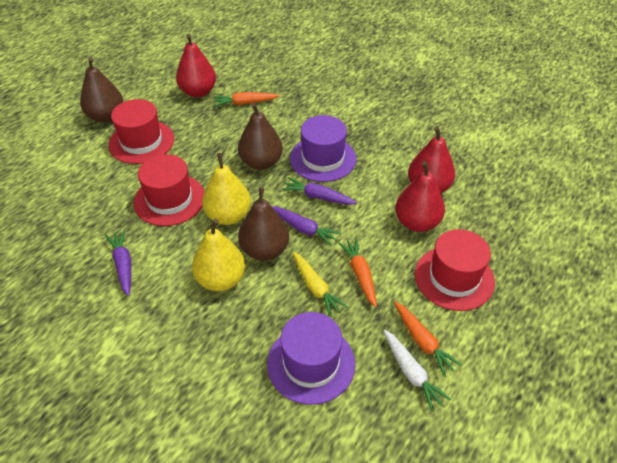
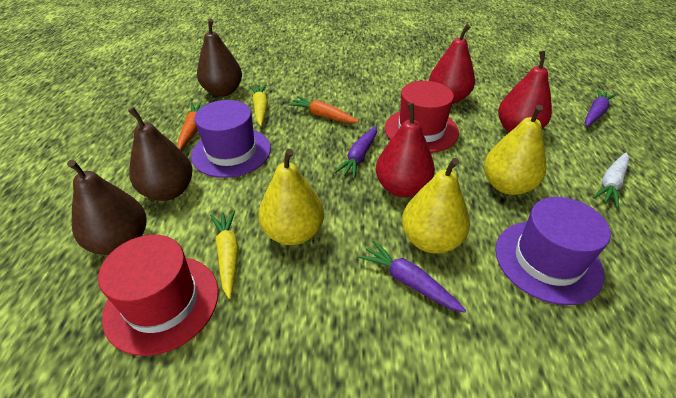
orange carrot: [213,92,279,107] [338,238,377,307] [394,302,462,377] = 3 -> [177,103,209,150] [288,96,359,123] = 2
red hat: [108,99,174,164] [134,154,205,226] [415,229,495,311] = 3 -> [98,235,219,356] [385,81,459,153] = 2
yellow carrot: [293,252,348,317] = 1 -> [210,210,239,299] [249,84,268,126] = 2
yellow pear: [192,219,246,291] [202,153,251,225] = 2 -> [259,149,324,245] [402,158,470,254] [484,105,546,195] = 3

